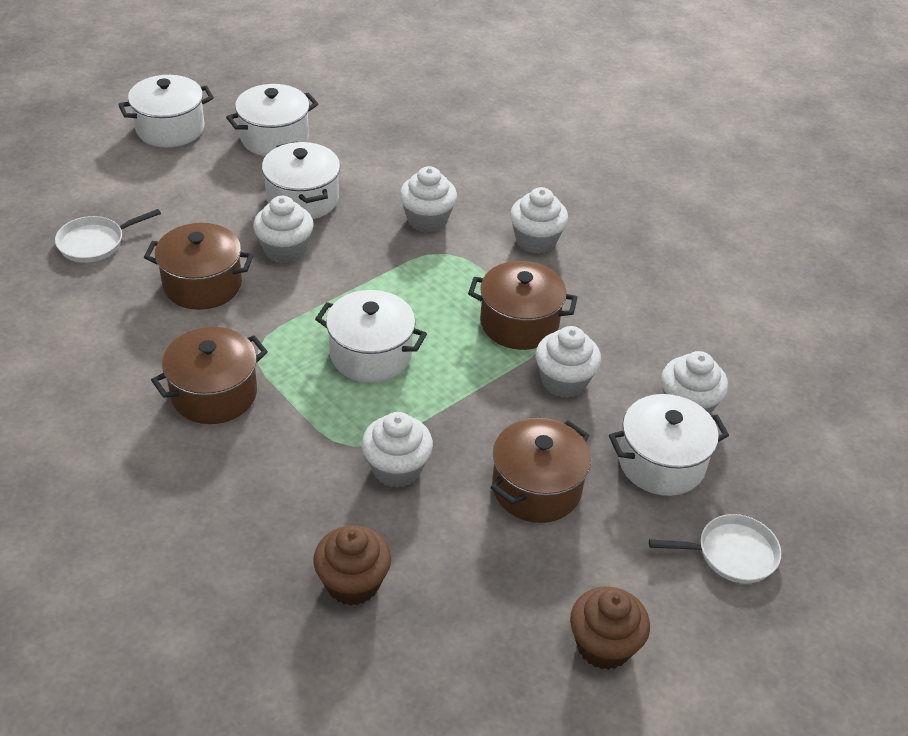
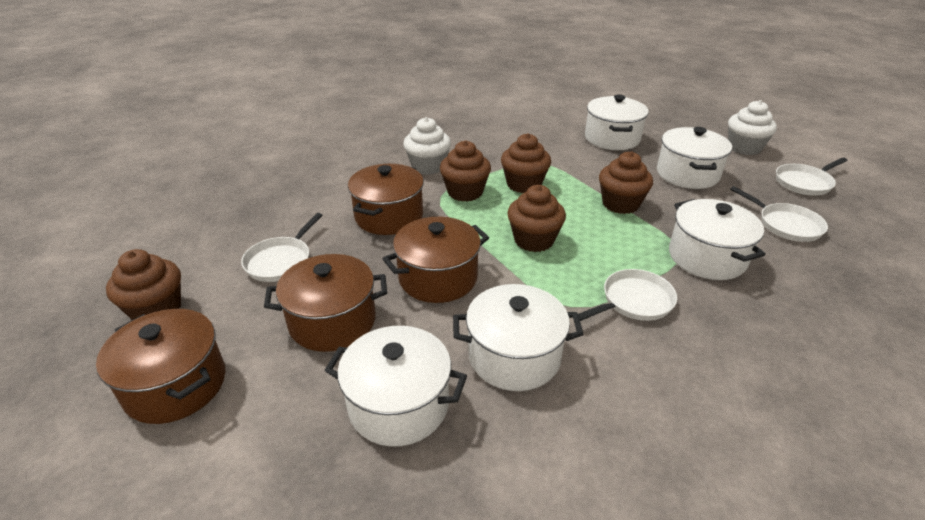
brown cupcake: [313,525,391,606] [570,586,650,670] = 2 -> [106,249,181,320] [440,141,491,202] [501,133,551,193] [507,185,566,252] [599,151,653,214] = 5
white cupcake: [253,196,314,264] [362,412,433,488] [400,166,457,232] [510,187,568,254] [536,326,601,398] [661,351,728,414] = 6 -> [403,117,451,175] [728,100,777,155] = 2
white pan: [55,209,161,263] [649,514,781,583] = 2 -> [241,213,323,282] [578,269,677,321] [730,186,828,242] [776,157,847,195] = 4

